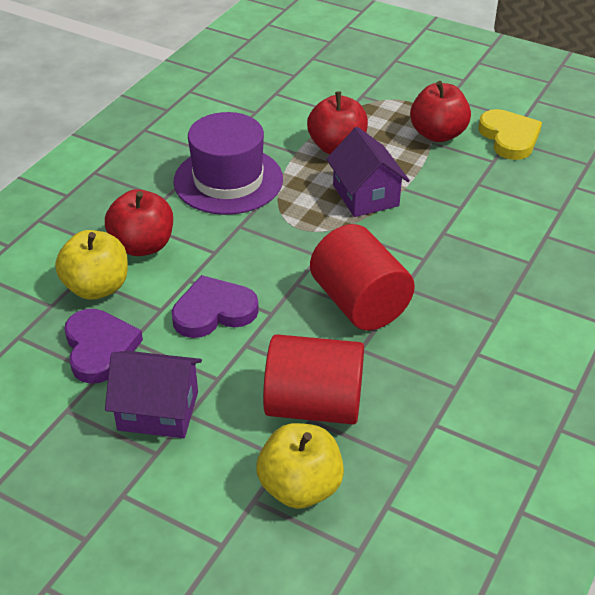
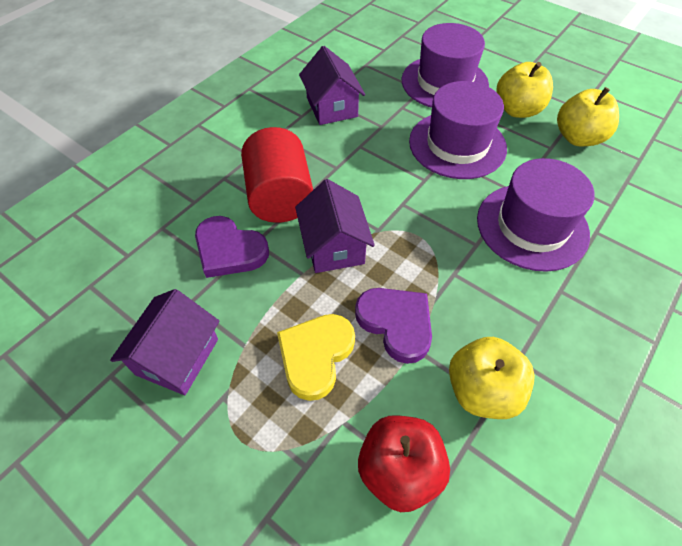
purple hat: [173,112,283,215] = 1 -> [401,23,489,108] [409,81,507,179] [477,158,595,272] = 3
purple house: [105,351,202,438] [326,127,410,217] = 2 -> [110,289,220,395] [295,179,375,273] [299,46,365,125] = 3
red apple: [105,189,173,256] [307,91,368,154] [410,81,471,142] = 3 -> [358,415,450,512] = 1
red cylinder: [263,334,364,425] [310,224,415,330] = 2 -> [241,127,313,223] = 1
yellow apple: [55,230,128,300] [256,423,344,509] = 2 -> [449,337,535,419] [497,62,553,118] [557,87,619,146] = 3

